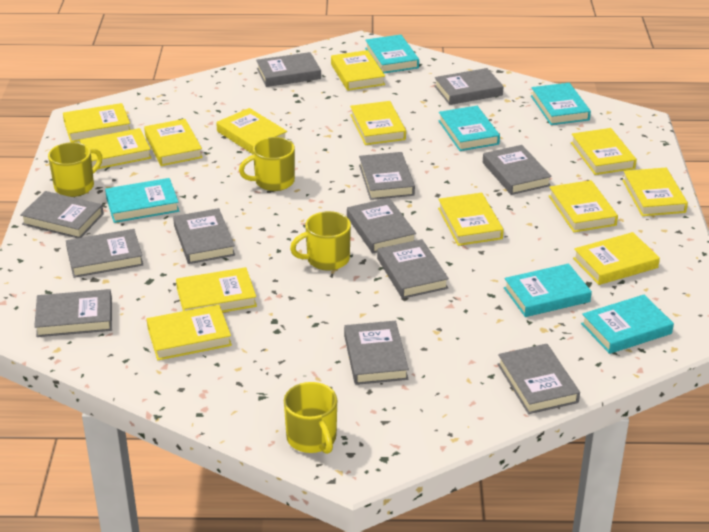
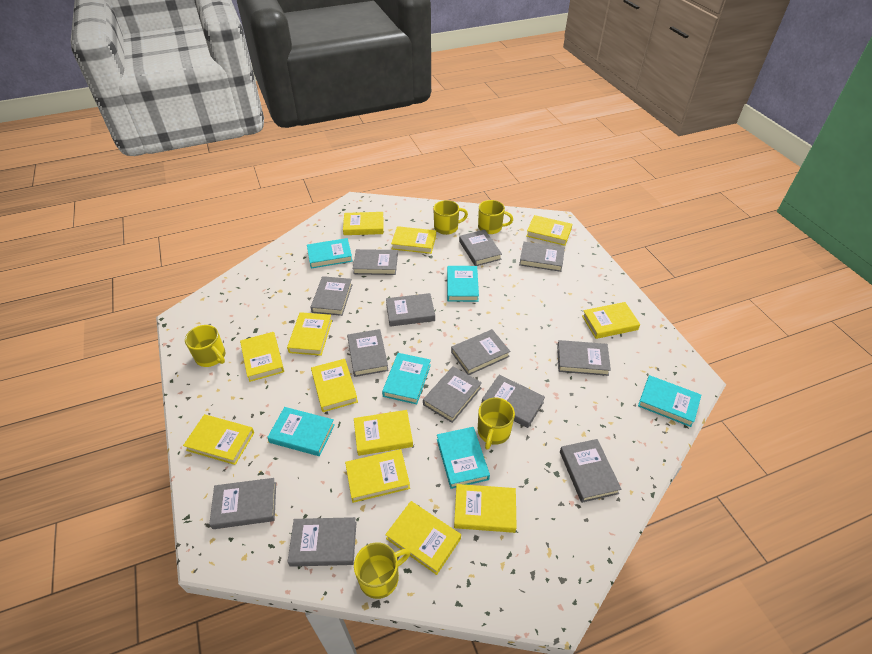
grey book: [20,191,104,238] [34,289,112,337] [66,229,143,278] [173,208,235,264] [256,52,321,87] [344,321,409,385] [347,198,416,253] [359,152,415,200] [377,239,449,299] [434,68,504,105] [483,145,552,195] [497,344,580,414] = 12 -> [209,478,276,529] [288,517,357,567] [311,276,353,316] [347,329,389,377] [353,249,398,275] [386,293,435,327] [423,366,482,423] [451,329,510,375] [459,230,502,266] [481,375,545,428] [519,242,565,272] [557,340,611,376] [560,439,622,503] = 13
yellow book: [63,103,130,142] [80,128,152,169] [144,119,203,166] [147,304,232,360] [176,267,257,313] [216,108,287,154] [331,50,385,91] [350,101,406,145] [438,193,504,246] [549,180,618,232] [571,128,637,175] [573,232,660,285] [622,168,688,216] = 13 -> [183,414,254,465] [240,332,284,382] [287,312,332,356] [311,359,358,412] [343,212,384,235] [345,449,410,503] [354,410,413,456] [385,501,461,575] [391,226,436,254] [454,484,517,533] [526,215,572,246] [582,302,640,339] = 12
yellow mug: [48,142,102,197] [239,137,295,191] [284,382,337,454] [290,211,351,271] = 4 -> [185,325,226,367] [354,542,411,599] [433,200,468,235] [478,200,513,234] [478,398,515,450] = 5

